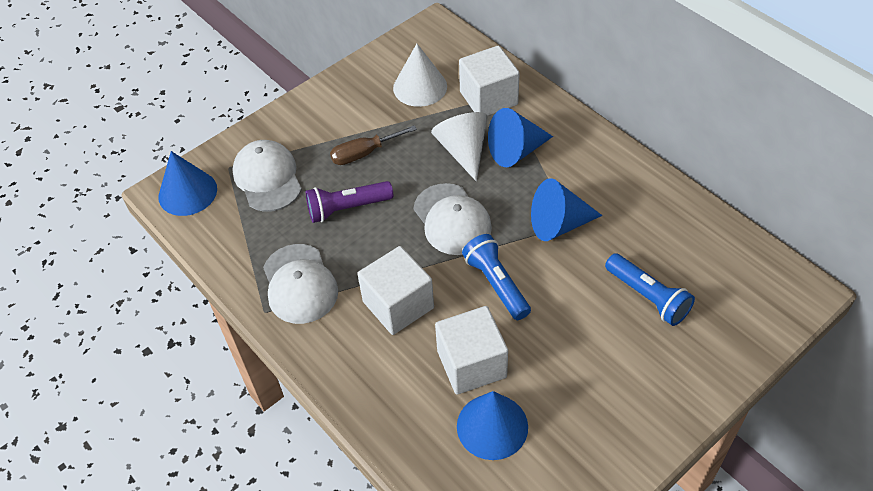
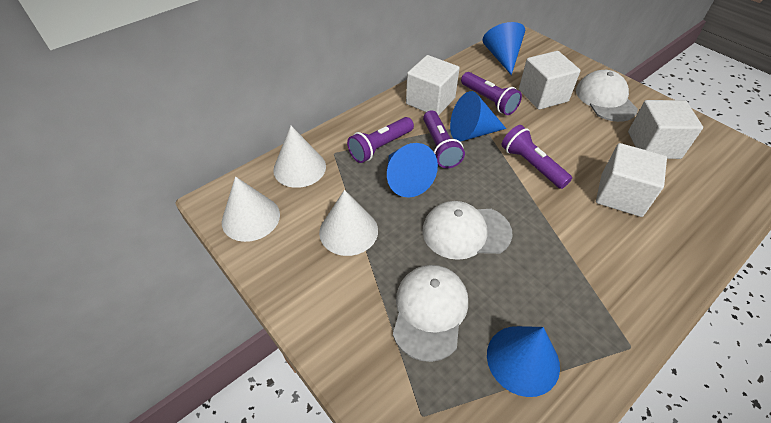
blue flashlight: [462,234,531,320] [605,253,695,326] = 2 -> none = 0
brown screwdriver: [330,125,417,165] = 1 -> none = 0
purple flashlight: [306,181,393,223] = 1 -> [347,117,414,163] [423,110,465,168] [461,72,522,115] [502,125,572,189] = 4
white cone: [393,44,447,107] [431,112,487,182] = 2 -> [222,176,280,242] [273,126,326,188] [319,190,378,256] = 3
white cube: [357,246,434,335] [435,306,508,395] [459,46,520,116] = 3 -> [406,55,460,116] [519,51,581,110] [596,143,667,217] [628,100,703,159] = 4

